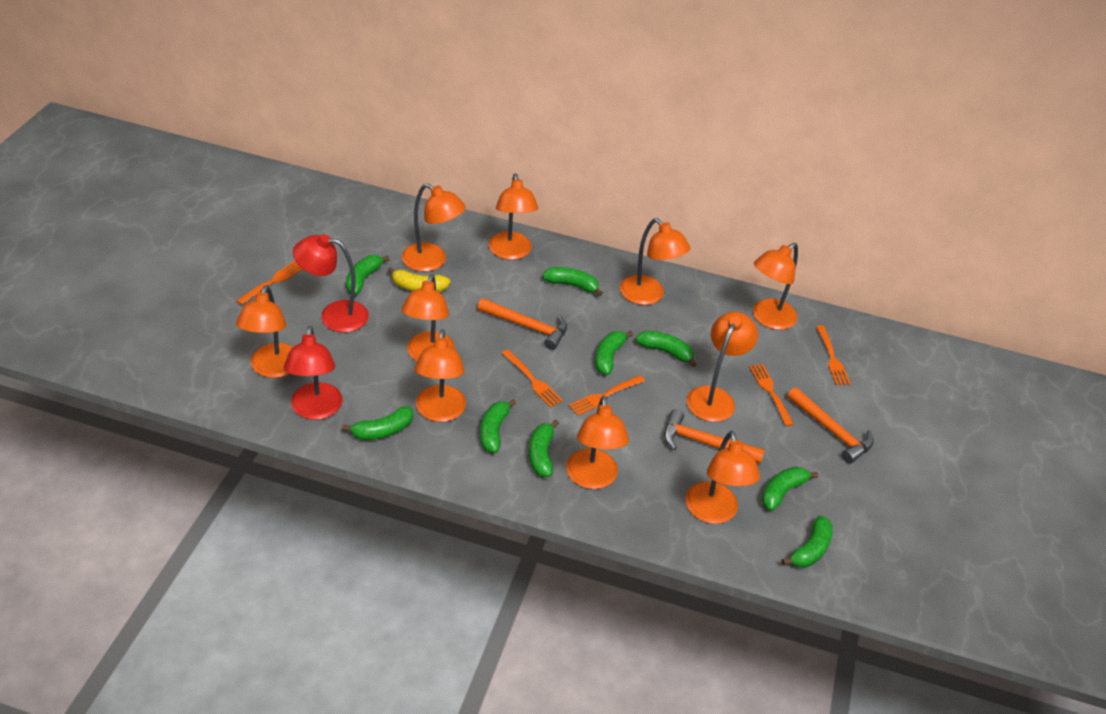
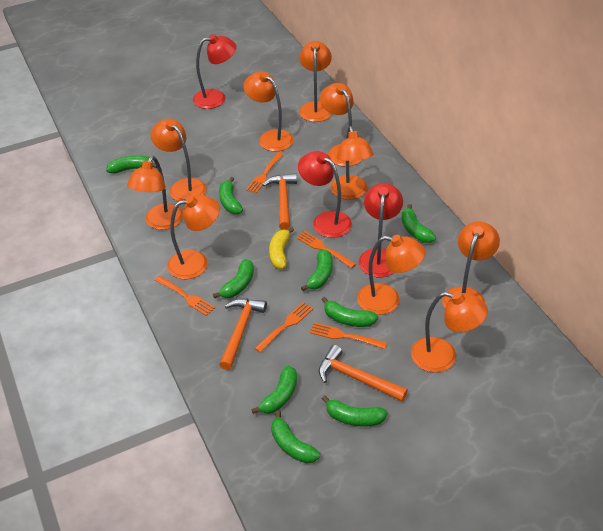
red lamp: [284,326,343,420] [293,234,369,332] = 2 -> [193,34,236,109] [298,151,352,238] [359,183,403,277] = 3

